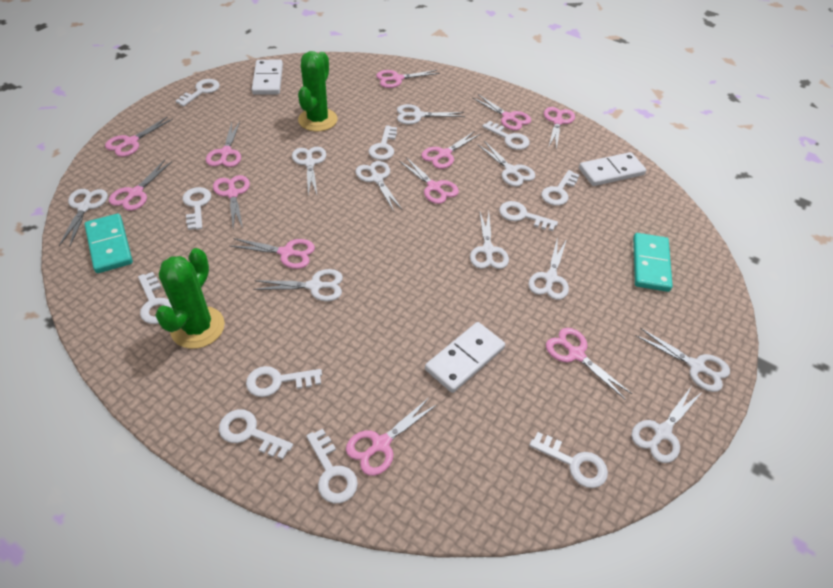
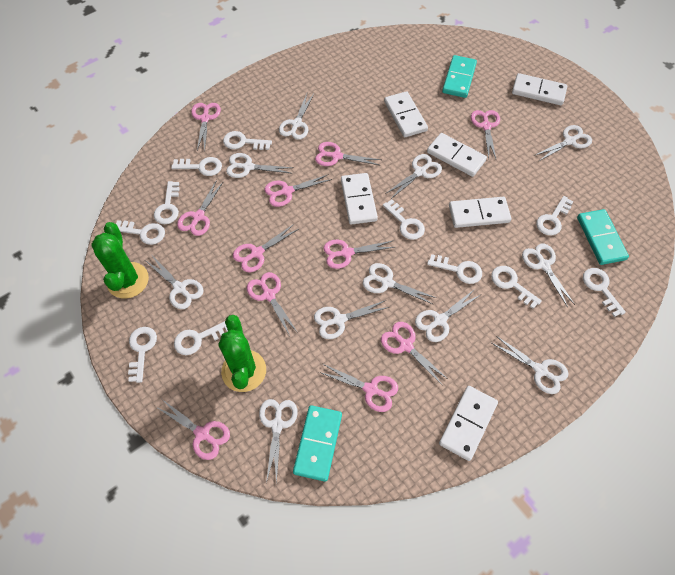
pink scissors: [105,116,173,157] [109,160,172,211] [206,122,241,167] [213,175,250,228] [230,238,315,269] [346,398,438,476] [376,70,440,88] [399,157,459,204] [421,132,481,169] [473,94,531,130] [544,107,575,150] [546,328,632,400] = 12 -> [156,399,230,460] [177,180,224,236] [191,103,221,150] [233,224,299,272] [247,272,298,336] [264,174,332,207] [315,142,381,166] [319,364,398,412] [323,240,395,269] [381,322,449,386] [471,110,500,159] = 11
turquoise domino: [84,214,133,273] [633,233,673,292] = 2 -> [293,405,342,482] [442,55,477,98] [577,209,629,265] = 3
white domino: [252,60,283,95] [425,322,505,393] [579,152,646,186] = 3 -> [341,173,378,225] [384,91,428,137] [427,133,487,177] [439,386,498,461] [449,197,511,228] [512,73,567,105] = 6
white scissors: [59,189,108,247] [253,269,343,301] [292,147,326,195] [355,161,402,211] [397,104,465,125] [470,211,509,269] [477,141,535,187] [528,239,569,300] [631,387,702,463] [635,328,730,392] = 10 -> [146,256,203,309] [226,153,294,178] [259,399,298,484] [279,94,314,140] [314,300,389,339] [363,263,436,305] [385,154,442,199] [415,289,480,342] [492,336,568,394] [522,244,575,307] [534,125,592,162] = 11

